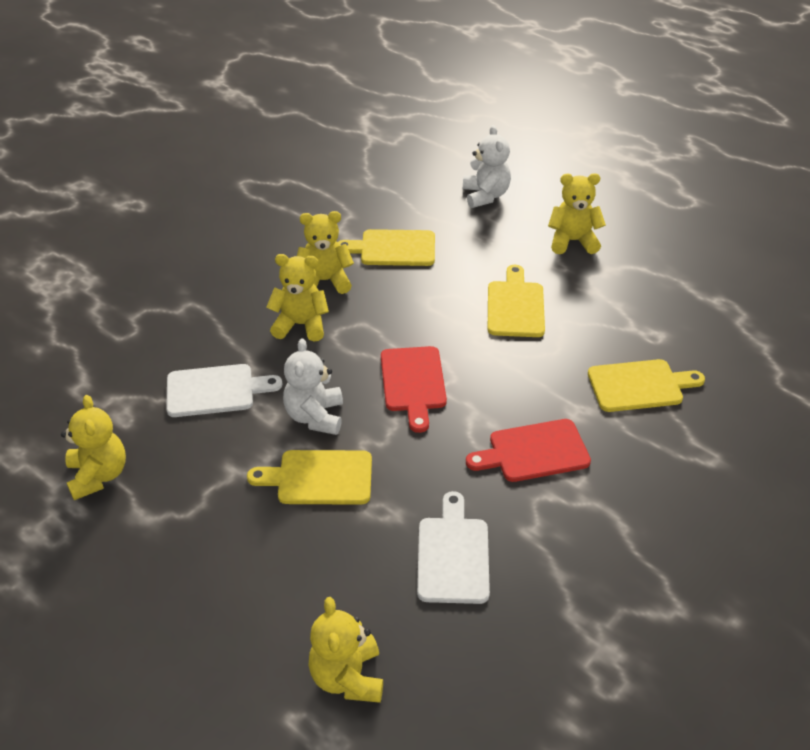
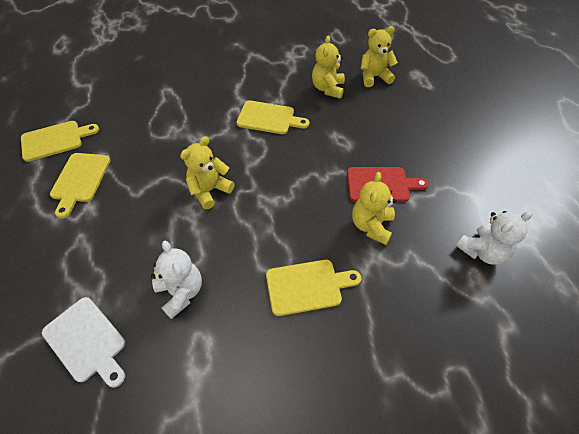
red cutting board: [381,346,447,433] [466,419,591,482] = 2 -> [347,167,429,202] = 1
white cutting board: [166,364,282,417] [417,491,490,604] = 2 -> [42,297,125,388] = 1
yellow teddy bear: [61,395,126,500] [266,254,329,342] [297,211,354,294] [308,597,383,703] [548,173,606,254] = 5 -> [180,136,234,209] [312,36,345,99] [352,172,397,245] [361,26,398,87] = 4

